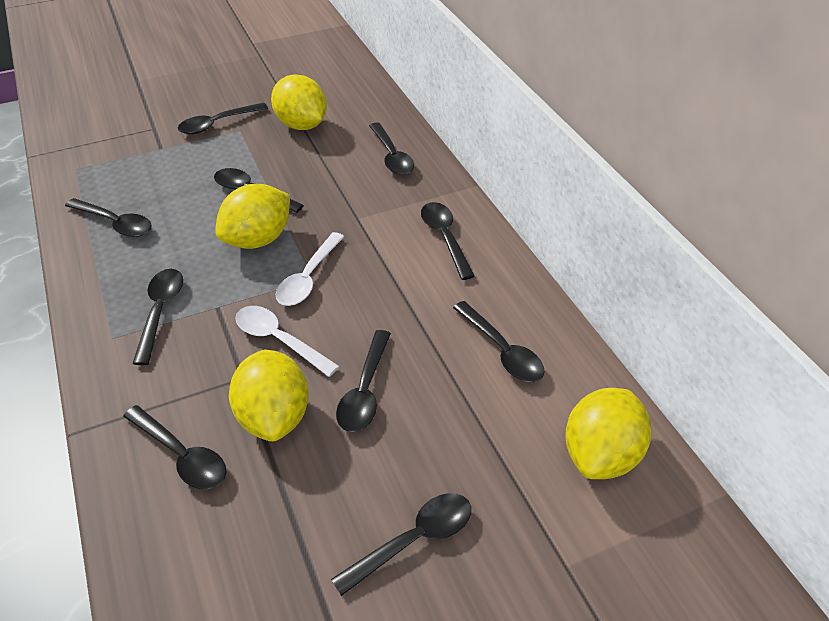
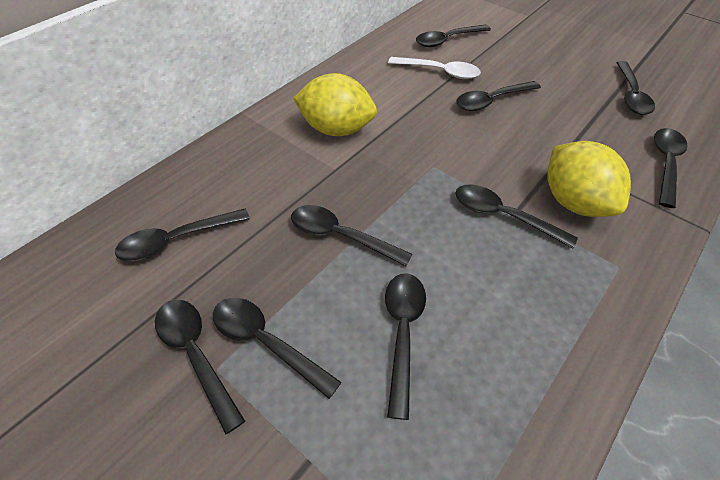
white spoon: [235,306,339,377] [276,232,344,306] = 2 -> [388,57,481,79] = 1
yellow lemon: [215,184,290,249] [229,350,309,441] [271,74,327,130] [565,388,651,479] = 4 -> [293,73,377,136] [547,141,631,217] = 2

